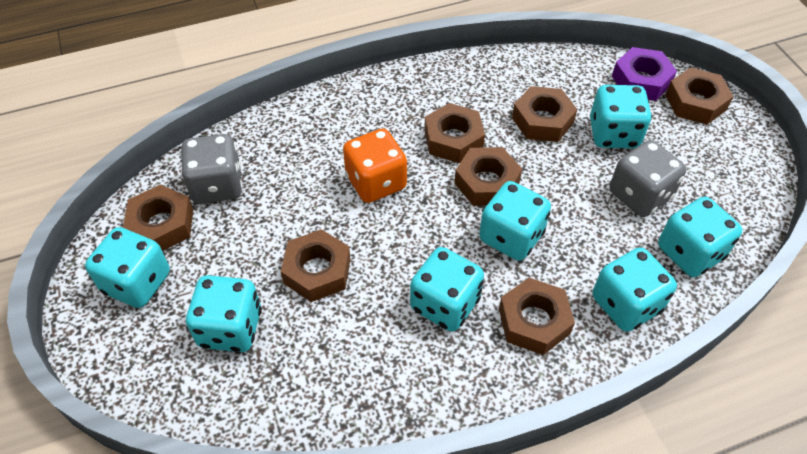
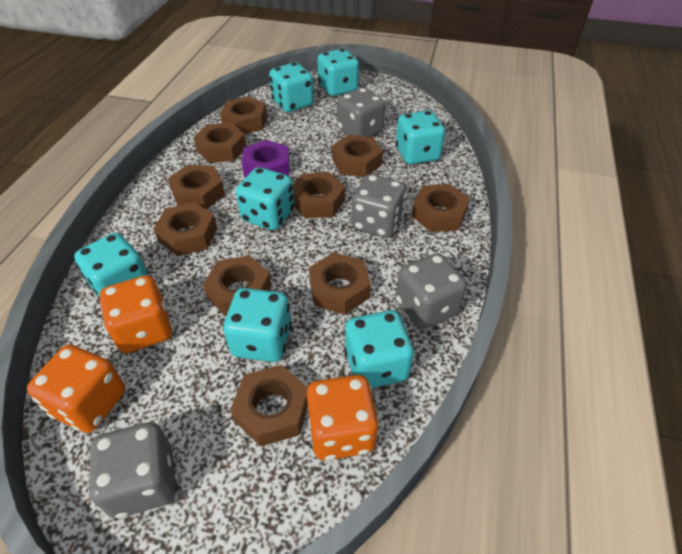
brown nut: [123,185,193,251] [281,229,351,302] [424,103,485,163] [454,147,522,206] [499,278,575,355] [512,86,577,142] [666,67,734,124] = 7 -> [153,202,217,256] [168,165,225,210] [194,123,246,163] [203,255,271,316] [220,96,267,134] [230,365,308,447] [293,172,345,219] [309,253,371,315] [332,135,383,177] [412,184,470,232] = 10
grey dice: [181,134,243,204] [610,140,686,217] = 2 -> [88,422,176,518] [337,88,385,137] [351,174,407,238] [396,253,467,329] = 4
orange dice: [343,129,407,203] = 1 -> [27,345,125,433] [100,275,172,353] [307,375,379,460] = 3

